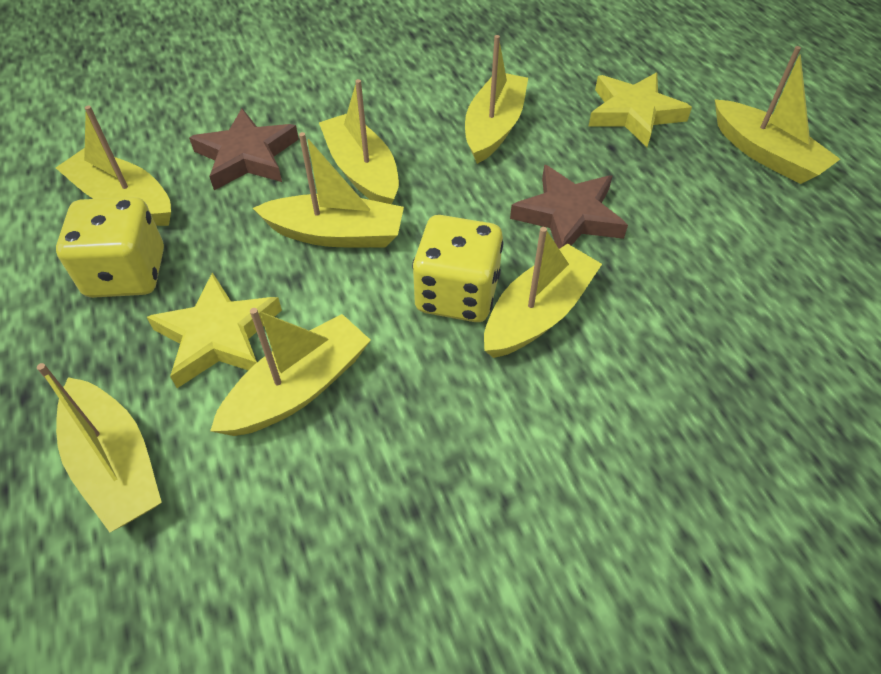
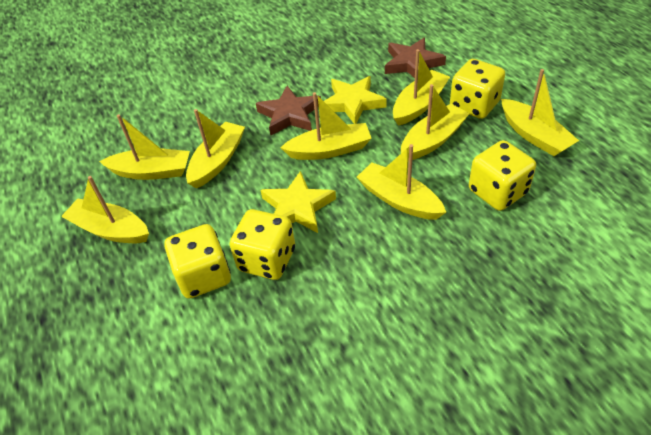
yellow dice: [56,197,164,298] [412,215,504,322] = 2 -> [164,224,231,299] [230,209,295,280] [450,59,505,119] [469,140,536,211] = 4

